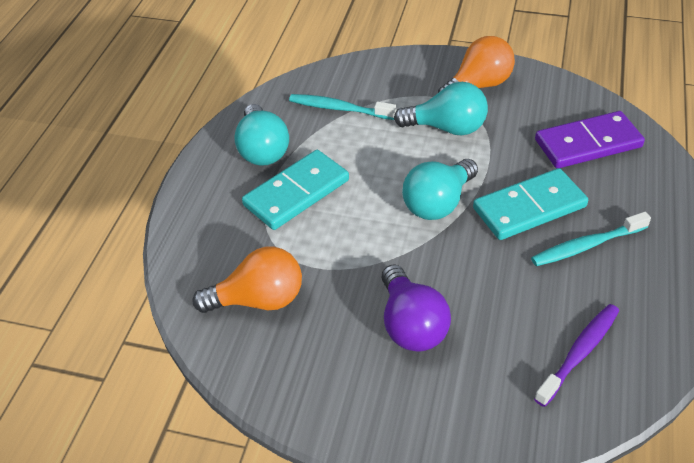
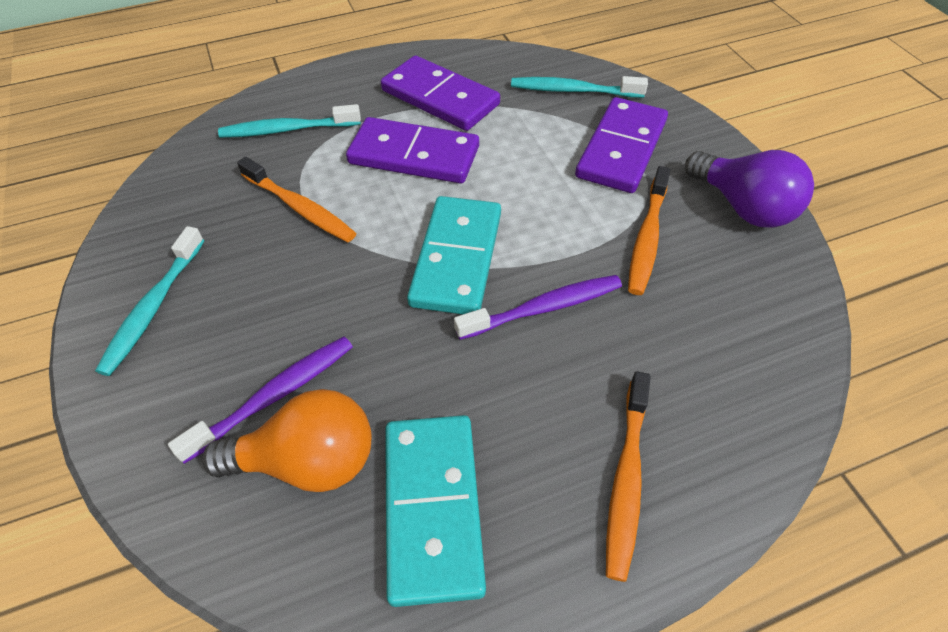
orange light bulb: [193,247,302,313] [438,36,515,93] = 2 -> [202,389,371,492] = 1
orange toothbrush: none = 0 -> [237,157,356,242] [606,371,651,582] [628,166,670,295] = 3
purple domino: [535,111,645,168] = 1 -> [346,117,479,183] [381,56,500,131] [575,97,668,193] = 3
purple toothbrush: [534,304,619,407] = 1 -> [168,337,353,464] [454,275,622,340] = 2
turquoise light bulb: [234,104,289,166] [394,82,488,136] [402,159,478,220] = 3 -> none = 0
turquoise toothbrush: [289,94,397,120] [531,212,651,266] = 2 -> [95,226,204,376] [218,104,361,138] [511,76,648,98] = 3

